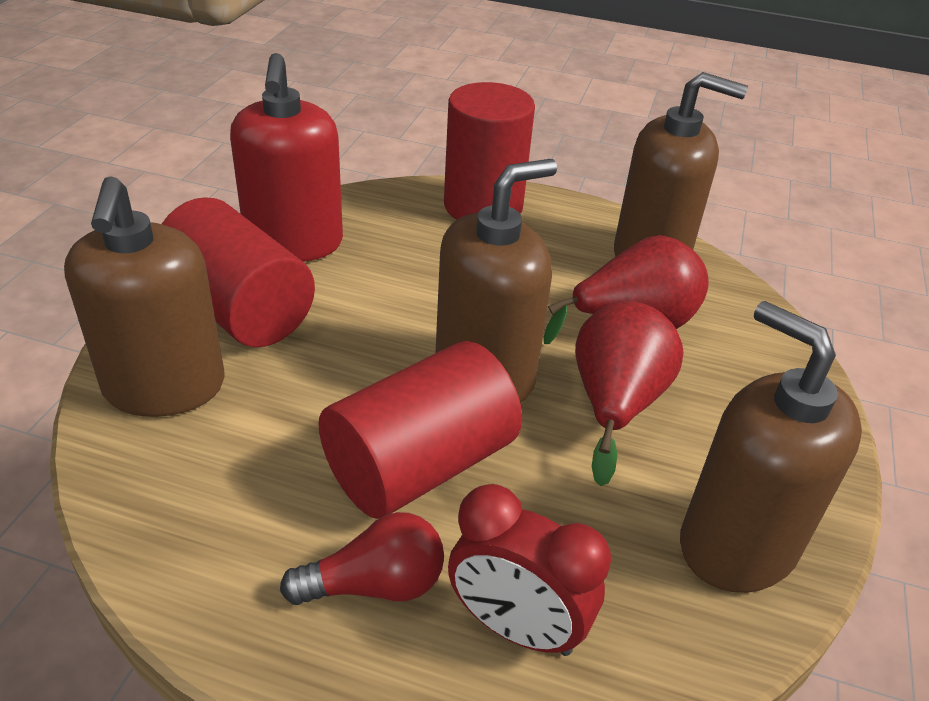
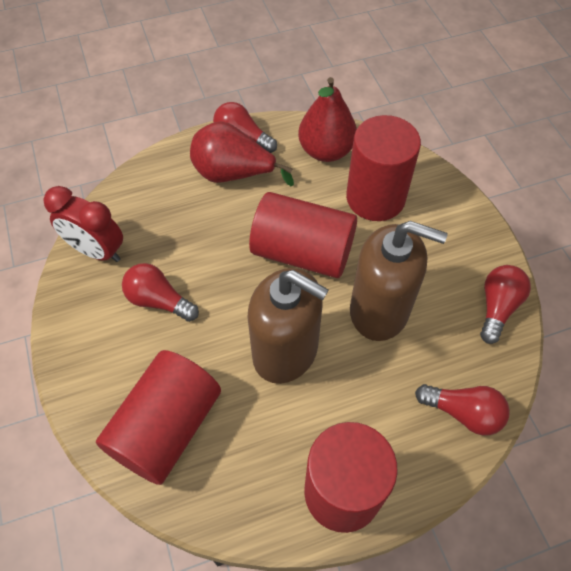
brown soap dispenser: [64,176,225,417] [435,159,557,403] [614,72,748,257] [680,301,862,593] = 4 -> [248,268,329,384] [350,221,448,341] = 2
red cylinder: [162,197,315,347] [318,341,522,519] [444,82,535,220] = 3 -> [96,350,221,485] [249,192,357,278] [304,422,398,533] [346,115,421,221] = 4
red light bulb: [280,512,444,605] = 1 -> [122,263,199,322] [213,102,277,153] [415,384,510,436] [480,265,531,344] = 4
red soap dispenser: [230,53,343,262] = 1 -> none = 0

